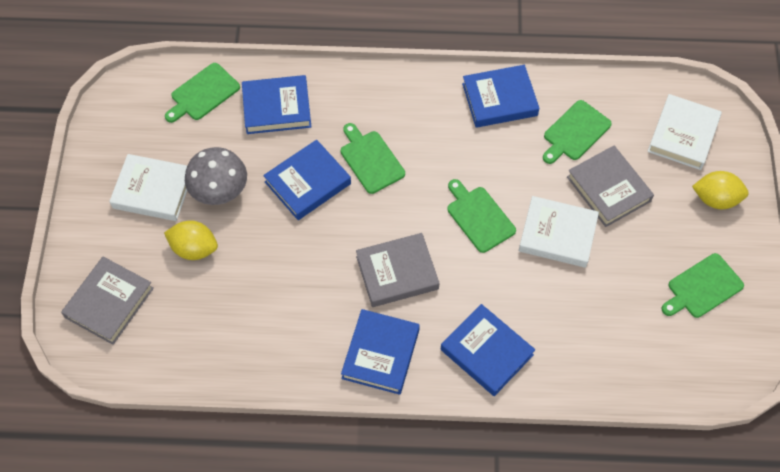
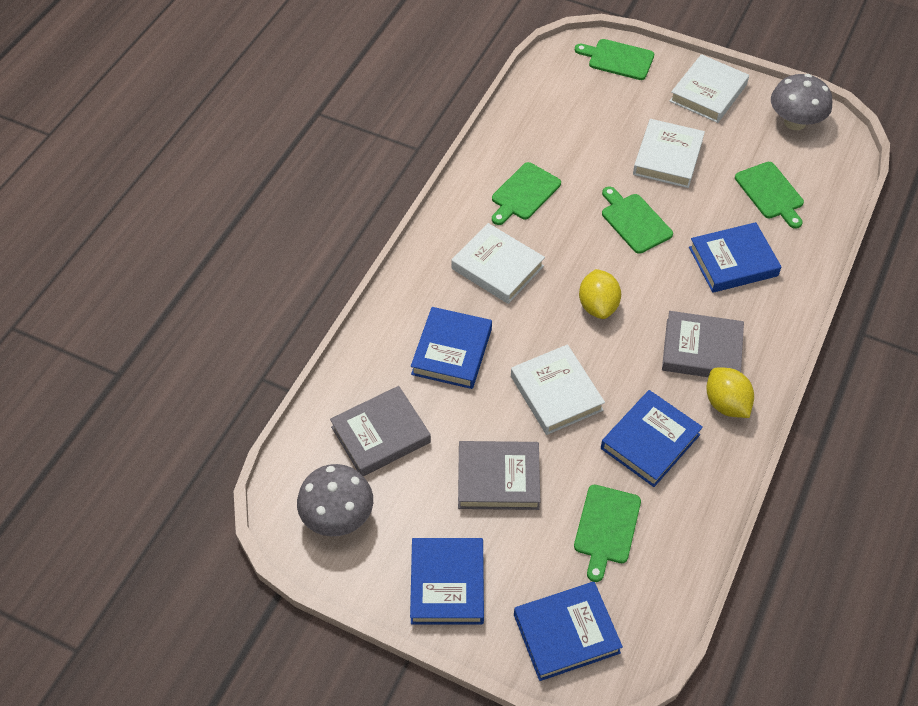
grey mushroom: [185,147,247,205] = 1 -> [297,464,373,536] [771,74,832,130] = 2
white book: [109,154,187,221] [519,196,599,268] [647,94,722,170] = 3 -> [451,223,545,304] [511,344,605,435] [633,119,705,188] [670,54,749,123] = 4

